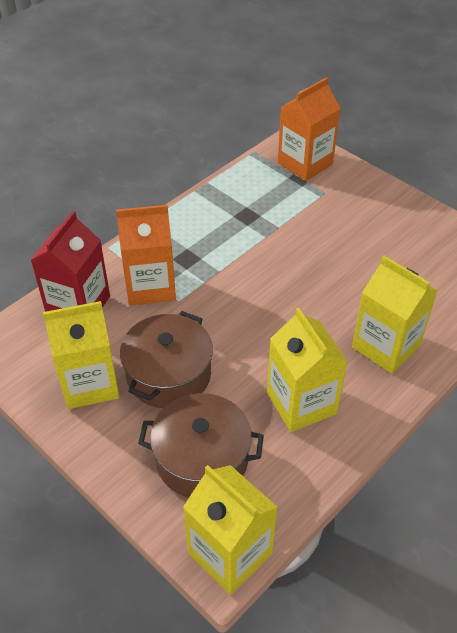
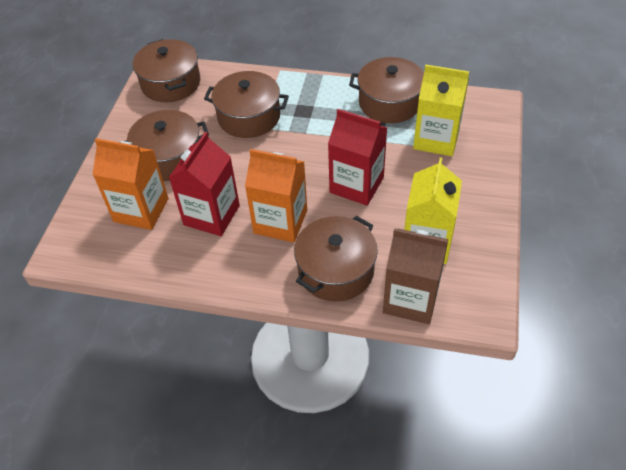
brown carton: none = 0 -> [383,228,448,324] = 1
brown pot: [120,311,213,408] [138,393,264,498] = 2 -> [125,110,209,181] [133,39,200,102] [204,71,289,138] [294,216,378,302] [349,57,424,123] = 5
red carton: [31,211,110,312] = 1 -> [169,132,240,236] [328,109,387,206] = 2
yellow carton: [43,301,119,409] [183,465,278,595] [267,308,347,432] [352,255,438,374] = 4 -> [404,157,462,264] [413,64,469,156] = 2

